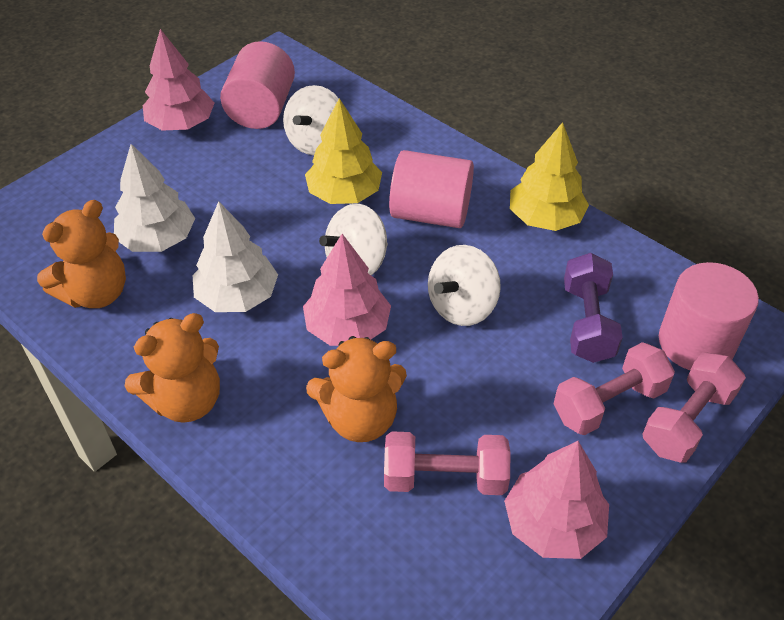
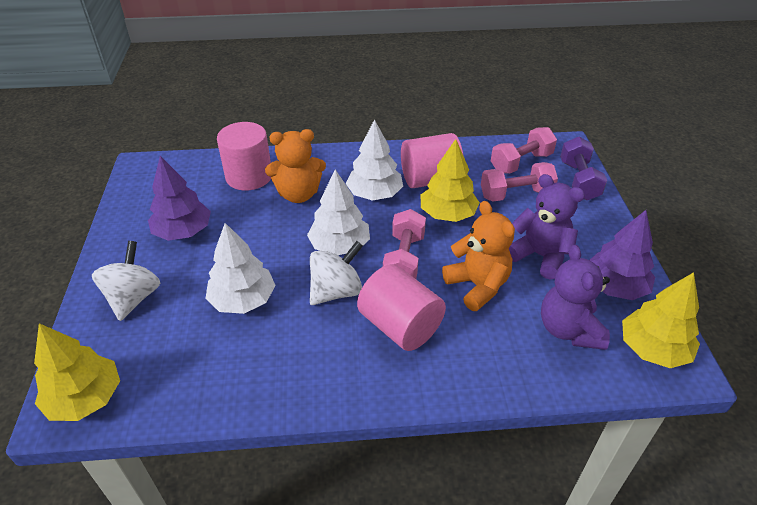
orange teddy bear: [37,200,126,308] [125,313,220,423] [306,336,407,442] = 3 -> [265,129,326,203] [442,201,515,311] = 2
pink tree: [143,29,214,131] [303,234,391,346] [504,441,609,559] = 3 -> none = 0
purple teddy bear: none = 0 -> [509,174,585,280] [541,245,610,350] = 2
purple tree: none = 0 -> [148,156,211,241] [590,210,655,300] = 2
white spinning top: [283,85,339,155] [319,204,388,275] [428,245,501,326] = 3 -> [92,241,160,321] [310,241,363,305] = 2
white tree: [114,144,195,252] [193,201,278,312] = 2 -> [205,223,276,314] [307,169,370,255] [346,119,403,201] = 3
yellow tree: [305,98,382,204] [510,122,589,231] = 2 -> [34,323,120,421] [421,139,480,222] [622,272,700,368] = 3

